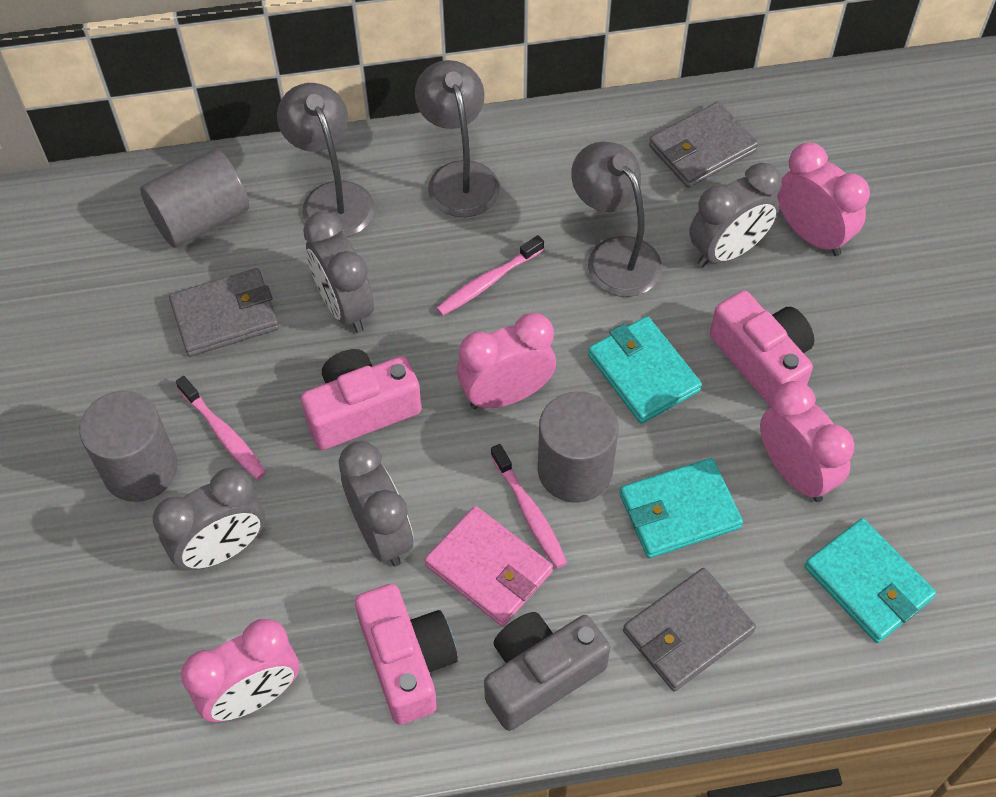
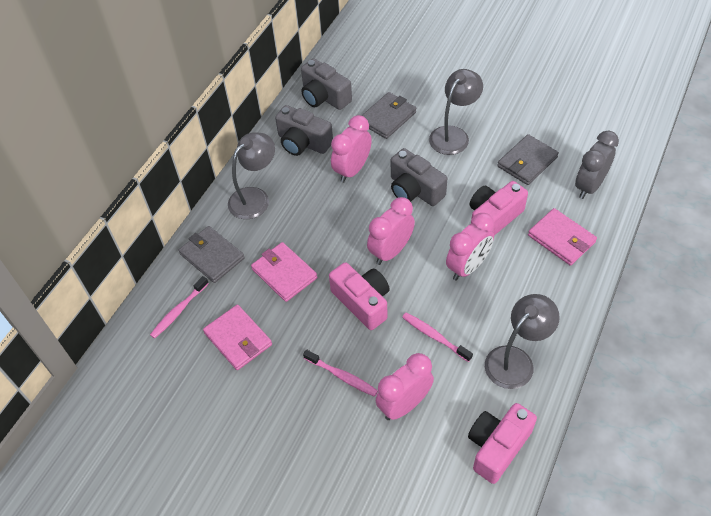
grey camera: [484,612,610,731] = 1 -> [275,105,333,156] [301,58,352,110] [391,148,447,206] = 3
grey clock: [153,467,265,570] [303,212,374,333] [339,441,413,566] [689,163,782,267] = 4 -> [575,131,619,199] = 1
grey cylinder: [79,391,177,502] [140,149,249,248] [538,391,619,503] = 3 -> none = 0
pink wallet: [424,506,553,626] = 1 -> [203,305,272,370] [251,242,318,302] [528,208,597,266] = 3
turquoise wallet: [588,316,702,424] [620,458,743,558] [805,518,936,643] = 3 -> none = 0

